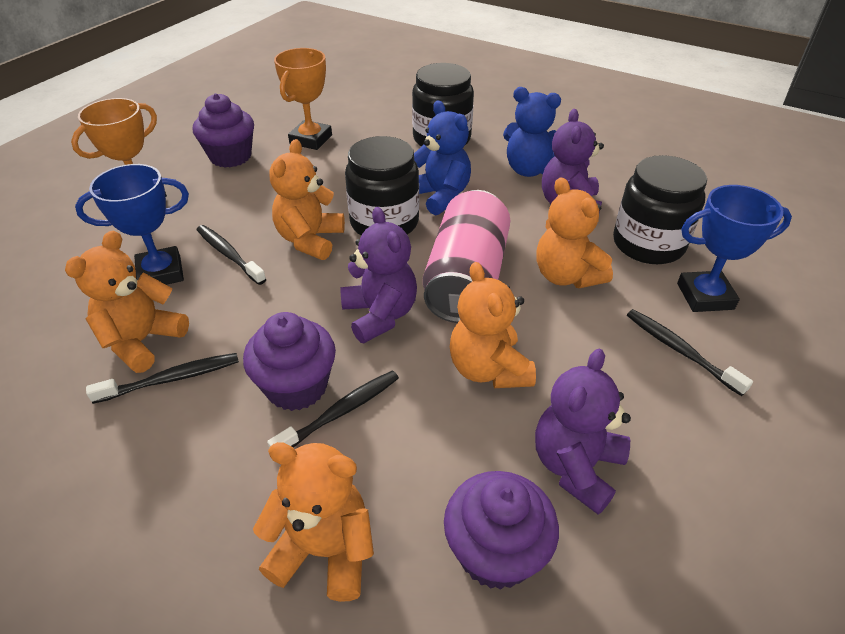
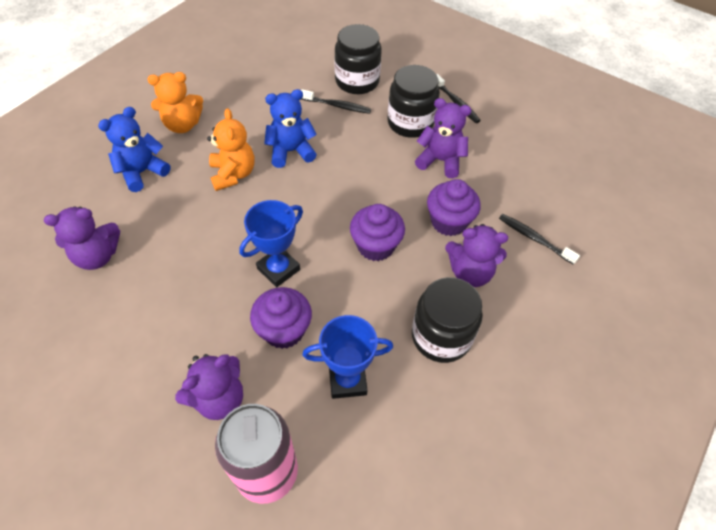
black toothbrush: [86,353,239,404] [197,225,266,285] [267,371,399,448] [627,309,753,396] = 4 -> [301,89,371,114] [436,74,481,123] [499,214,580,265] = 3
orange teddy bear: [65,231,189,373] [253,442,374,602] [269,139,345,260] [450,262,536,388] [536,177,613,288] = 5 -> [148,72,203,133] [207,108,254,191] = 2
orange trophy: [71,98,167,197] [274,48,332,150] = 2 -> none = 0
purple teddy bear: [340,207,417,343] [535,349,631,515] [542,109,604,212] = 3 -> [44,206,120,270] [175,354,243,420] [415,98,472,178] [445,224,508,287] = 4

